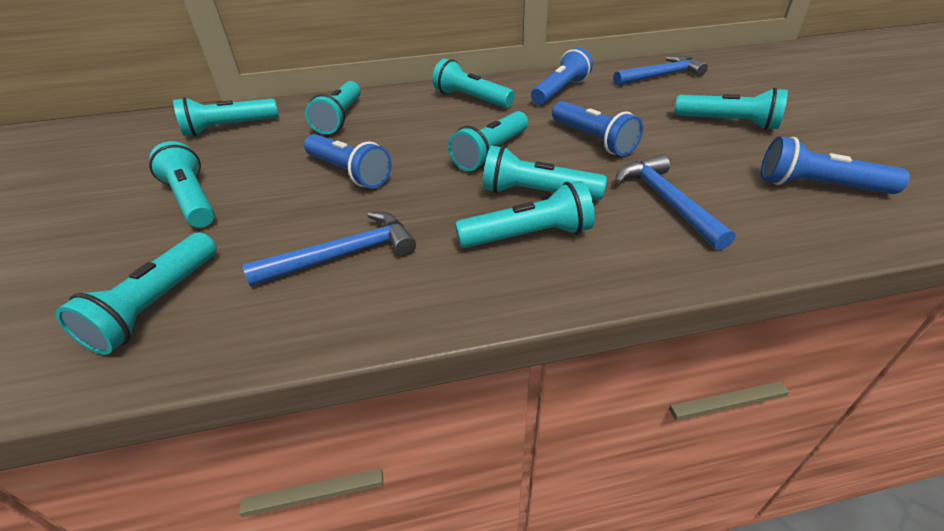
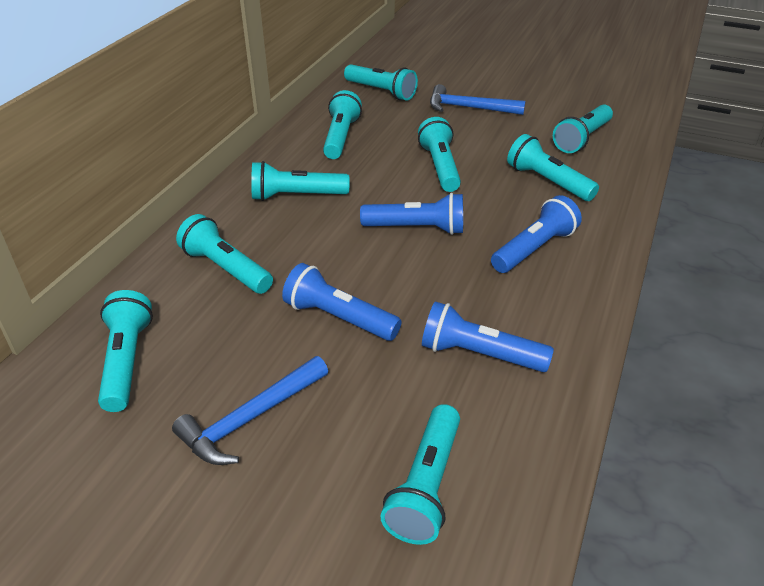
blue hammer: [243,212,416,287] [613,56,708,86] [615,155,735,250] = 3 -> [172,356,328,465] [430,84,525,115] = 2

